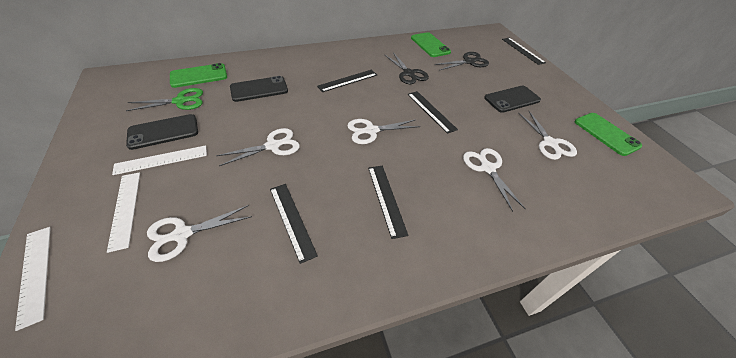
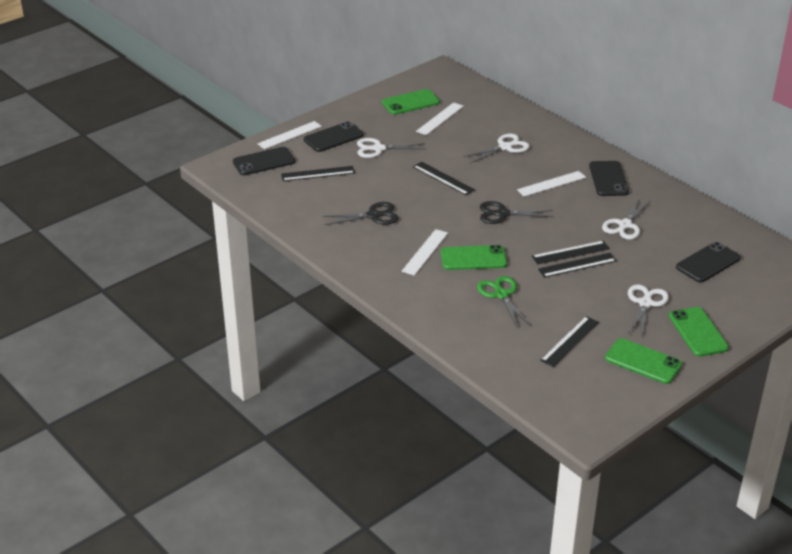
black phone: [126,114,198,150] [230,76,288,102] [484,86,541,113] = 3 -> [233,147,295,175] [304,121,364,152] [589,161,629,196] [676,242,741,283] = 4
green phone: [170,63,227,88] [411,32,451,57] [575,113,642,156] = 3 -> [382,89,440,115] [441,245,507,270] [605,338,682,384] [669,307,729,357] = 4
white ruler: [15,227,51,331] [107,172,140,253] [112,145,207,175] = 3 -> [257,121,322,149] [401,229,448,276] [416,102,464,135] [517,171,586,197] = 4
white scissors: [147,205,252,262] [216,128,300,166] [347,119,421,144] [463,148,526,212] [518,111,577,160] = 5 -> [357,138,425,158] [463,134,530,163] [602,198,651,240] [628,285,669,335] = 4

